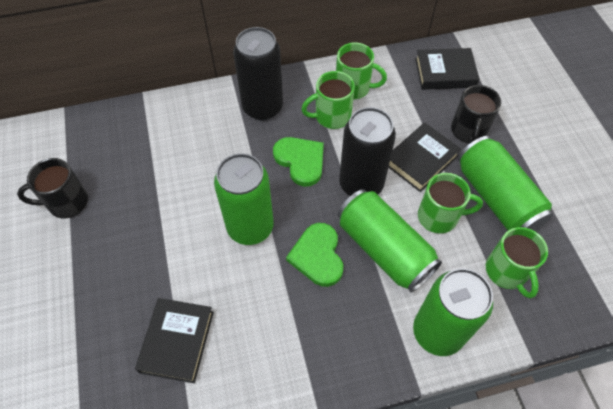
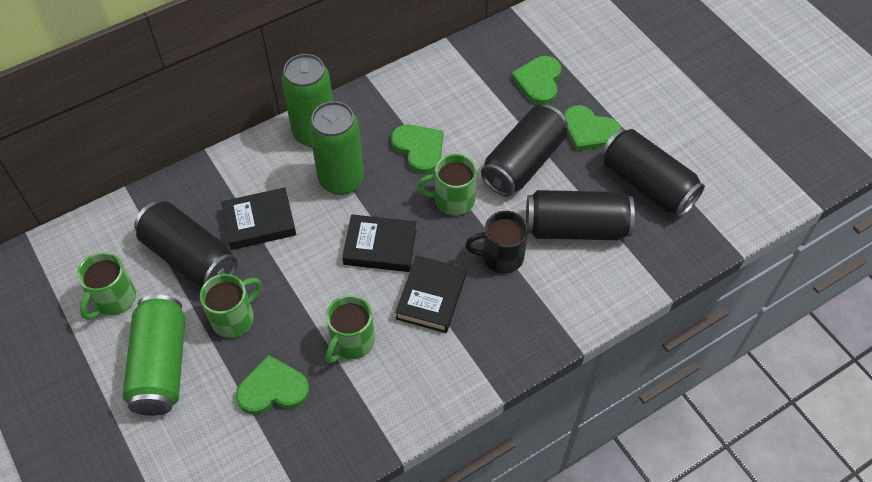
black can: [233,27,283,121] [339,107,396,196] = 2 -> [134,201,238,288] [481,105,568,196] [526,190,635,240] [601,128,705,217] = 4
black mug: [17,158,88,219] [451,85,501,144] = 2 -> [465,211,528,274] = 1
green can: [214,153,274,245] [338,189,442,292] [413,268,493,356] [458,136,553,231] = 4 -> [123,295,185,416] [281,54,333,147] [309,101,364,195] = 3
green heart: [273,137,324,187] [286,223,343,287] = 2 -> [236,355,309,415] [391,125,443,174] [511,56,561,105] [564,105,621,151] = 4

